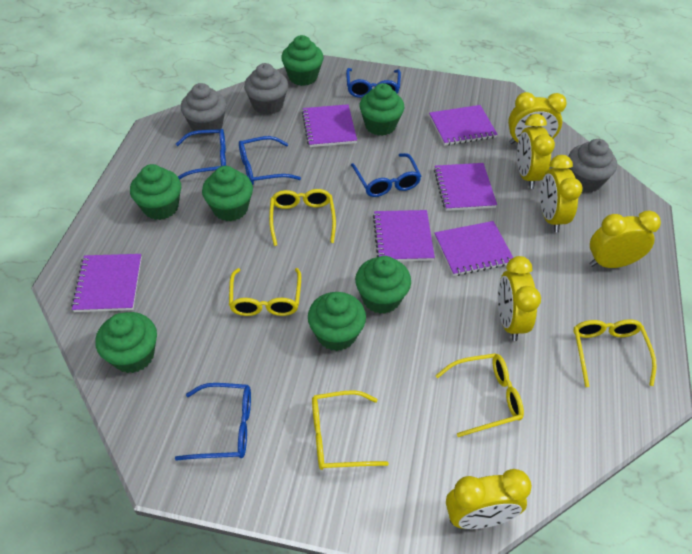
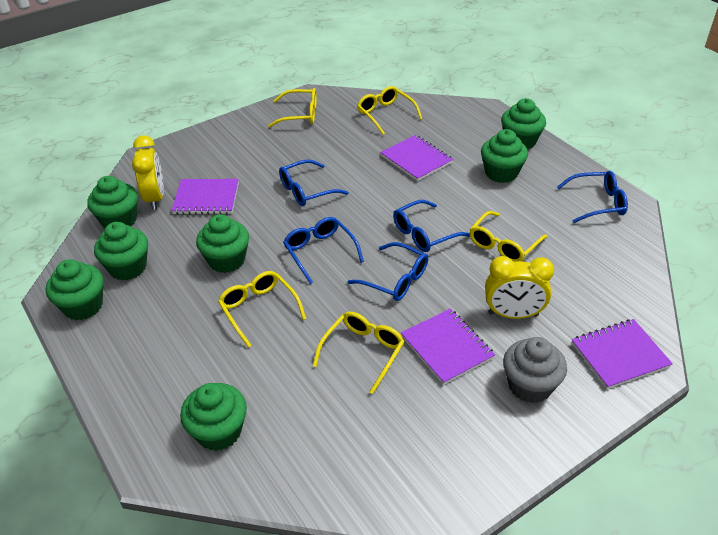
grey cupcake: [181,83,226,136] [244,63,288,115] [568,139,617,193] = 3 -> [503,337,567,403] = 1
purple notebook: [71,254,142,312] [302,104,357,147] [373,210,435,261] [429,105,498,146] [434,163,497,211] [434,221,513,276] = 6 -> [171,179,239,214] [380,135,453,181] [401,308,495,385] [572,319,673,389] = 4
yellow clock: [446,469,532,529] [498,256,541,341] [508,92,567,144] [517,114,555,189] [540,155,583,233] [590,211,661,268] = 6 -> [132,135,164,210] [485,256,554,319] = 2

